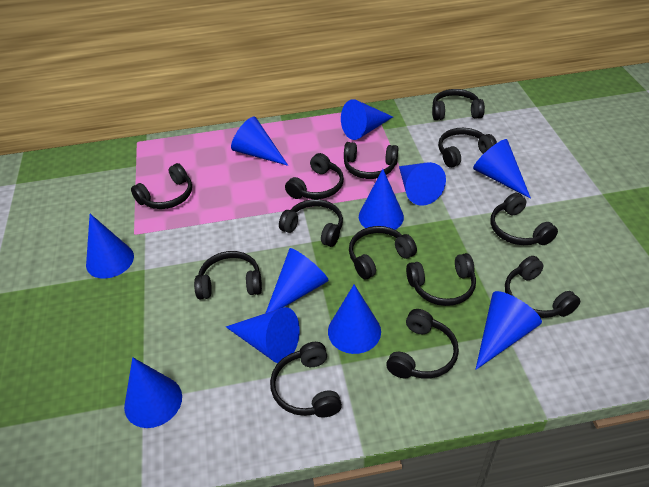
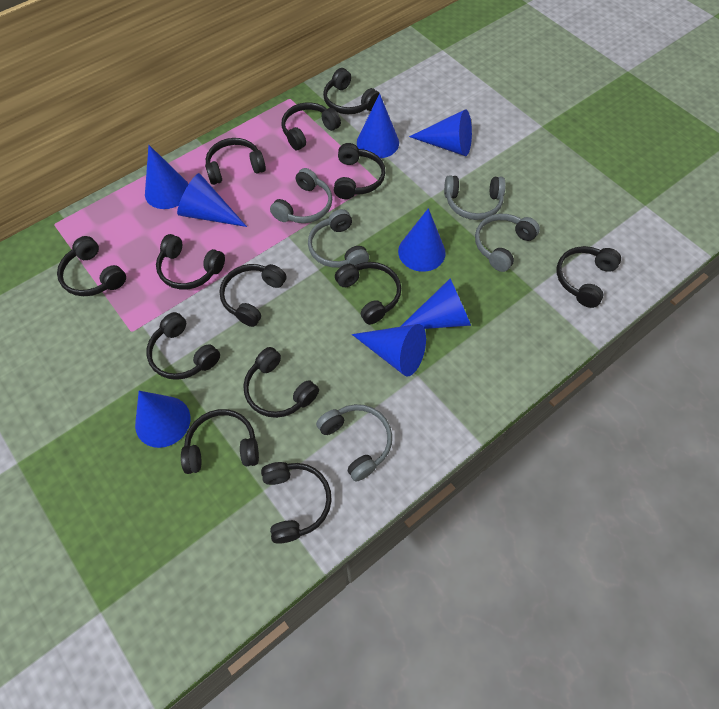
blue cone: [86,214,134,278] [124,357,182,428] [226,307,300,363] [231,117,288,166] [266,248,329,313] [328,284,381,354] [341,99,393,140] [359,169,404,230] [399,162,446,206] [473,139,531,199] [475,291,542,370] = 11 -> [135,391,190,448] [145,145,188,209] [177,173,247,227] [352,324,426,377] [357,94,399,158] [398,208,446,272] [400,278,471,329] [409,109,472,156] = 8
grey headphones: none = 0 -> [270,168,332,223] [308,209,369,268] [316,404,392,482] [444,175,506,220] [475,214,540,272] = 5

